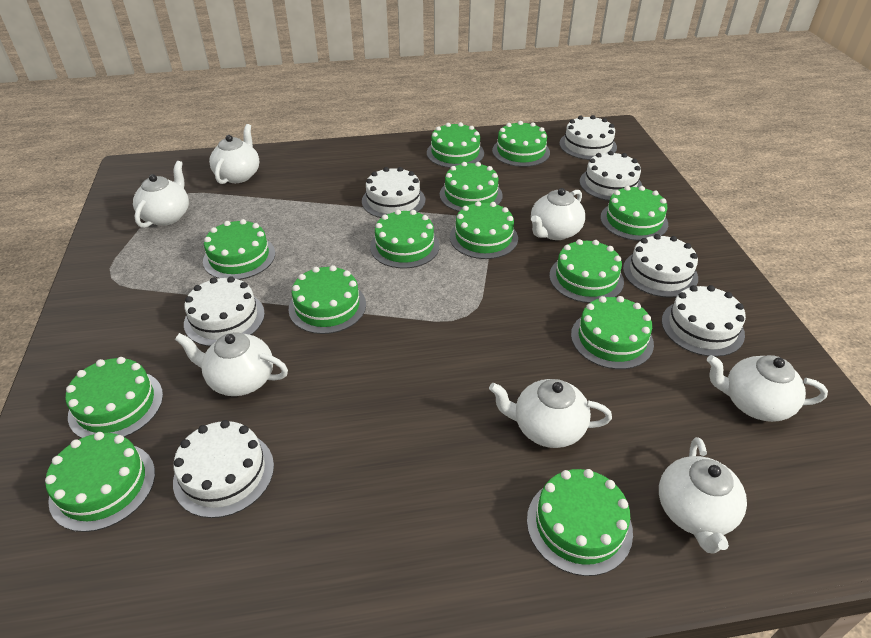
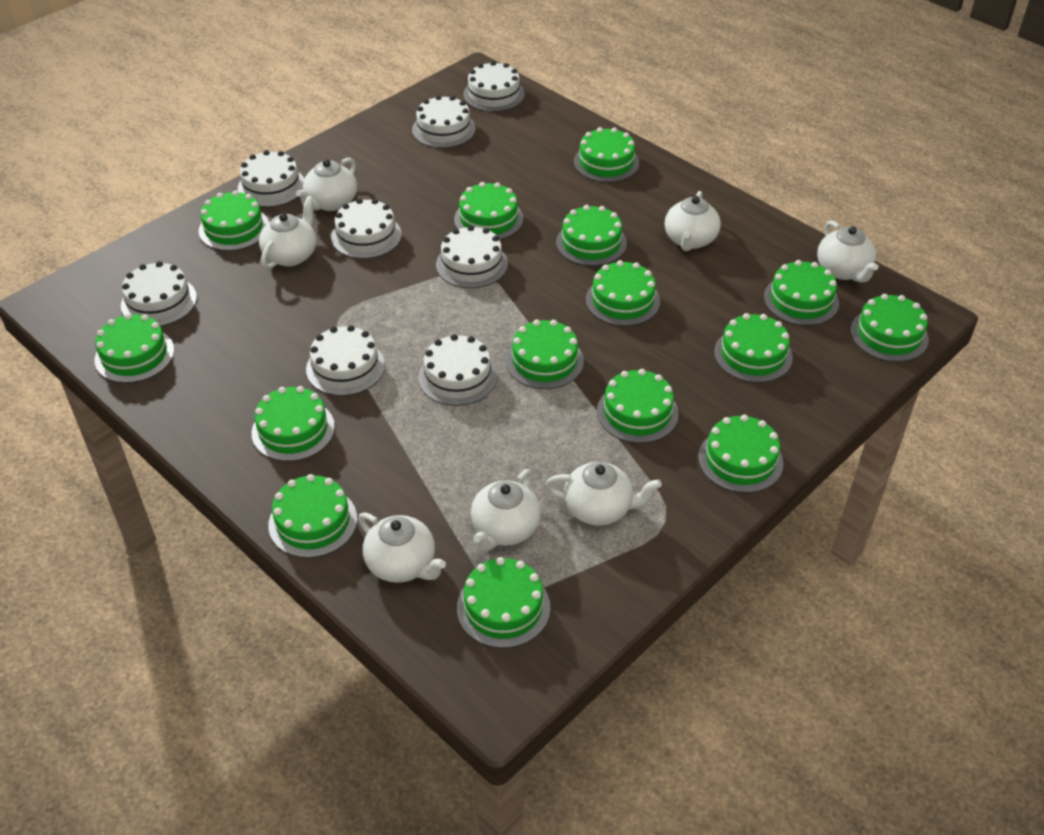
green cake: [45,432,155,532] [65,357,163,438] [203,219,275,280] [288,265,366,334] [370,209,440,269] [427,122,484,168] [440,162,503,212] [450,201,518,259] [492,121,550,167] [527,469,633,576] [549,239,624,303] [571,296,654,369] [600,186,668,241] = 13 -> [94,313,174,383] [199,190,269,251] [252,386,335,461] [268,474,357,558] [454,182,523,240] [457,557,550,648] [506,319,584,389] [556,205,627,266] [574,127,639,182] [586,260,660,326] [597,369,679,443] [698,415,783,493] [714,313,793,383] [764,260,839,326] [851,294,929,362] = 15
white cake: [173,420,274,518] [184,276,265,347] [362,167,425,218] [559,115,617,160] [580,151,642,201] [623,234,698,298] [662,285,746,357] = 7 -> [121,261,197,326] [238,150,304,207] [306,325,385,396] [331,198,402,259] [412,95,476,148] [418,334,498,406] [436,225,508,288] [463,61,525,112] = 8

